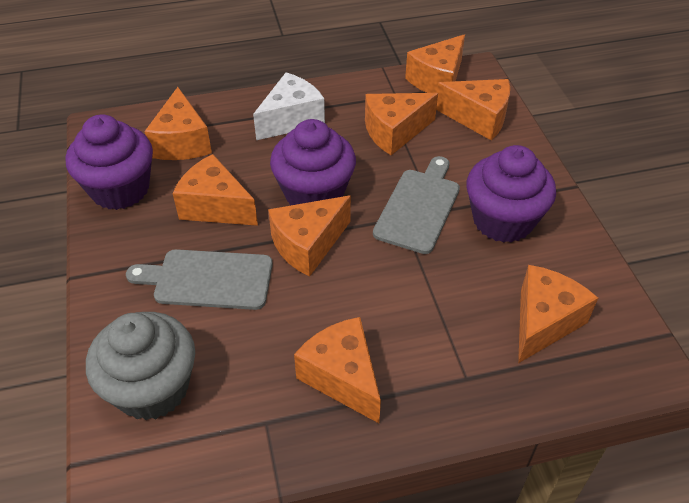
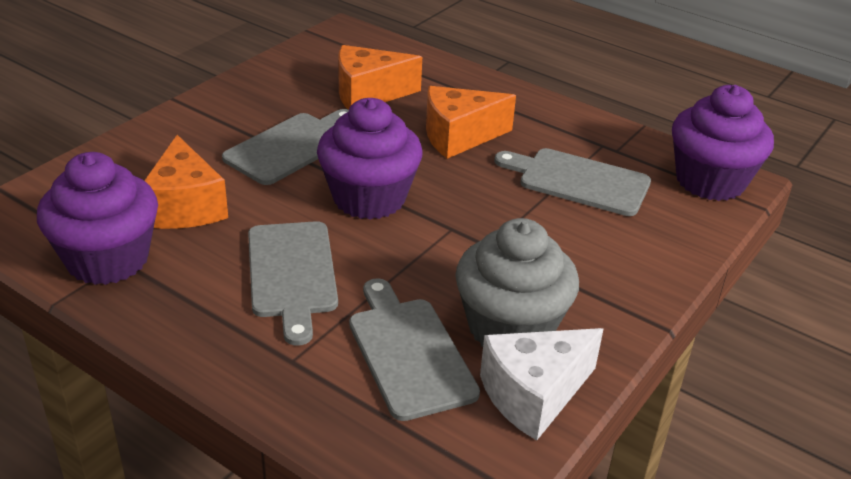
grey cutting board: [126,249,273,310] [373,156,460,254] = 2 -> [222,109,349,185] [248,221,338,346] [349,278,480,421] [494,148,651,216] = 4
orange cheese: [144,87,212,160] [173,154,258,226] [268,196,351,277] [294,317,381,423] [365,93,438,155] [405,34,465,93] [436,79,510,141] [518,265,598,363] = 8 -> [144,135,228,229] [338,45,422,110] [426,86,516,159] = 3

